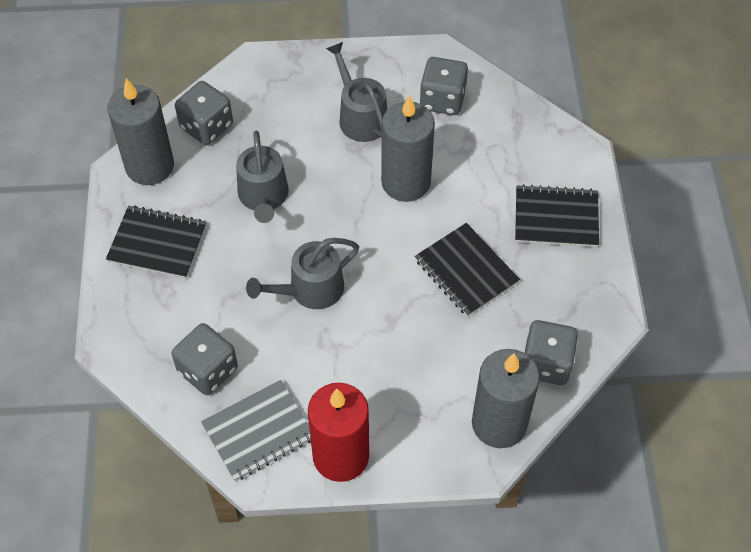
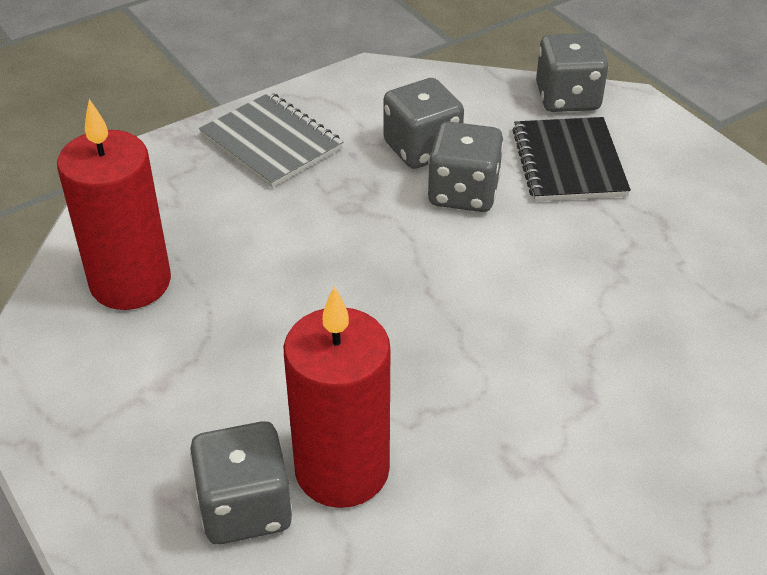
black notebook: [106,205,206,279] [415,223,520,317] [515,184,599,247] = 3 -> [512,117,631,201] = 1
grey candle: [107,78,174,185] [381,95,435,202] [472,349,540,448] = 3 -> none = 0
grey watering can: [236,131,289,223] [246,238,359,309] [326,42,387,142] = 3 -> none = 0
red candle: [308,383,369,482] = 1 -> [57,99,171,310] [284,286,390,508] = 2

